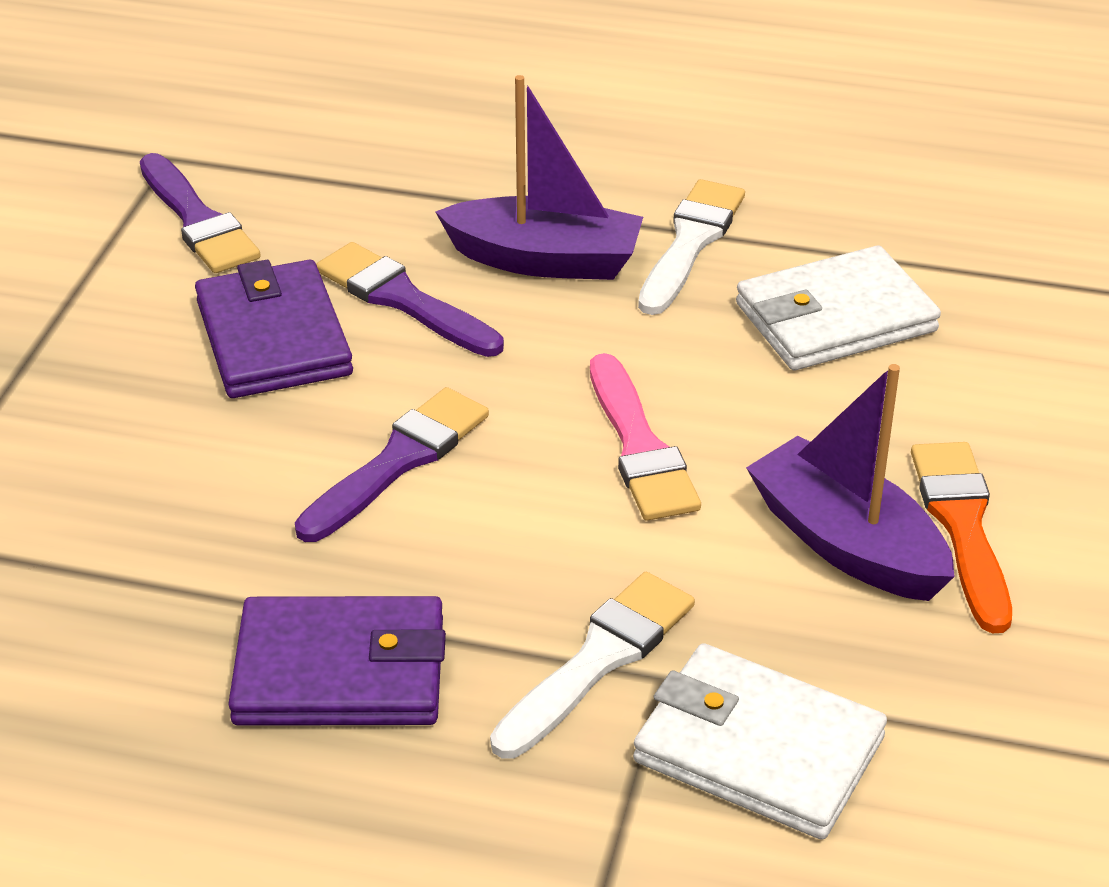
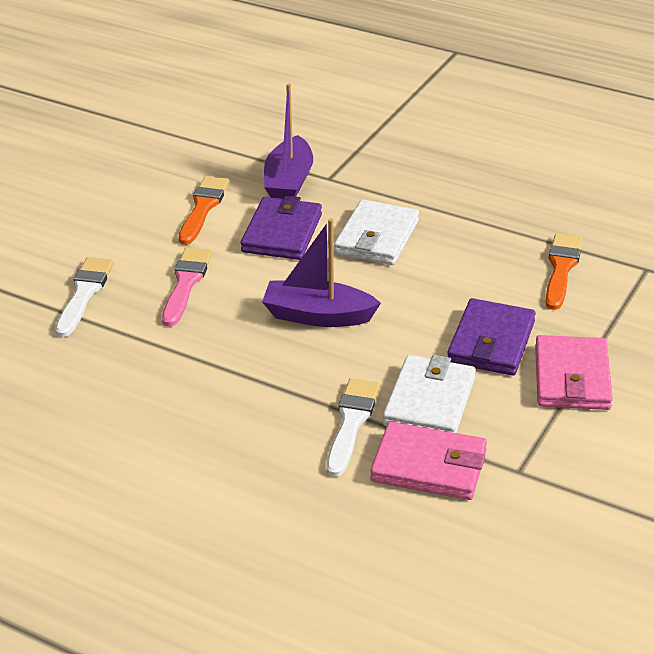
orange brush: [911,442,1012,633] = 1 -> [179,176,230,245] [545,233,583,310] = 2
pink wallet: none = 0 -> [370,421,487,500] [535,335,613,410] = 2
purple brush: [140,153,261,273] [295,387,489,542] [316,242,504,357] = 3 -> none = 0

